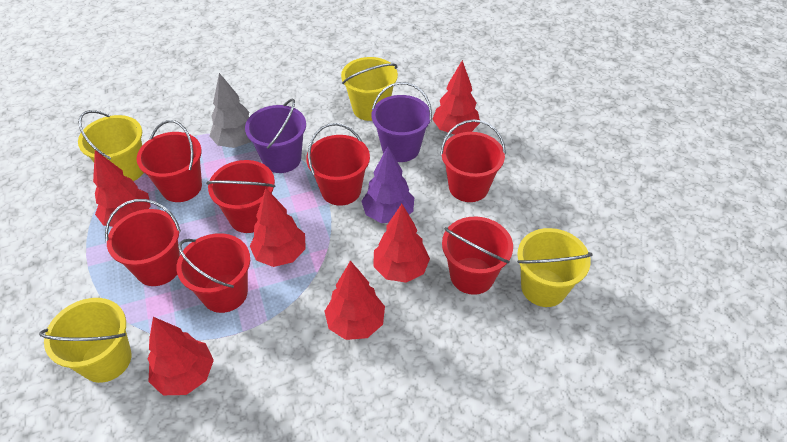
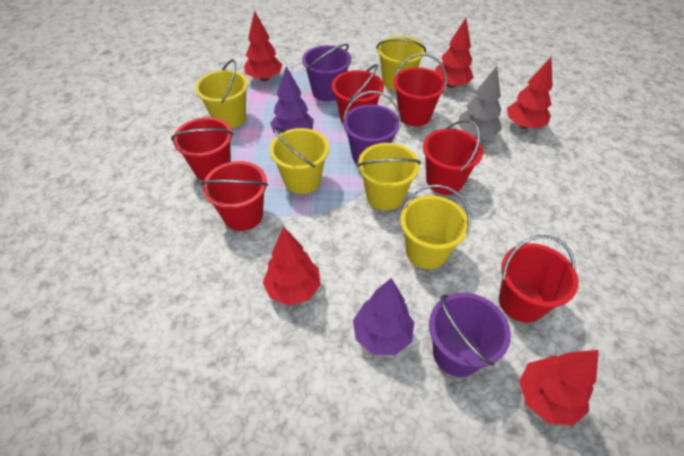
purple bucket: [245,99,306,173] [372,82,432,162] = 2 -> [302,44,351,101] [343,91,401,164] [429,293,511,377] = 3
purple tree: [361,146,414,223] = 1 -> [270,66,314,134] [353,278,414,355] = 2
red bucket: [105,199,181,286] [137,120,202,202] [177,233,250,313] [206,160,276,233] [306,123,370,206] [440,119,506,202] [442,217,513,295] = 7 -> [171,117,233,181] [201,161,268,231] [332,64,384,124] [394,53,447,126] [423,120,483,195] [499,235,578,323] = 6
red tree: [93,150,151,227] [147,317,214,395] [250,188,306,267] [324,261,385,340] [373,204,430,283] [433,60,480,135] = 6 -> [244,11,282,81] [263,227,321,305] [435,18,474,88] [507,57,553,129] [519,350,599,426] = 5
yellow bucket: [39,298,132,383] [78,110,143,181] [341,57,398,121] [517,228,592,307] = 4 -> [195,59,248,129] [270,127,329,194] [357,143,421,210] [376,36,426,91] [400,185,471,269] = 5

